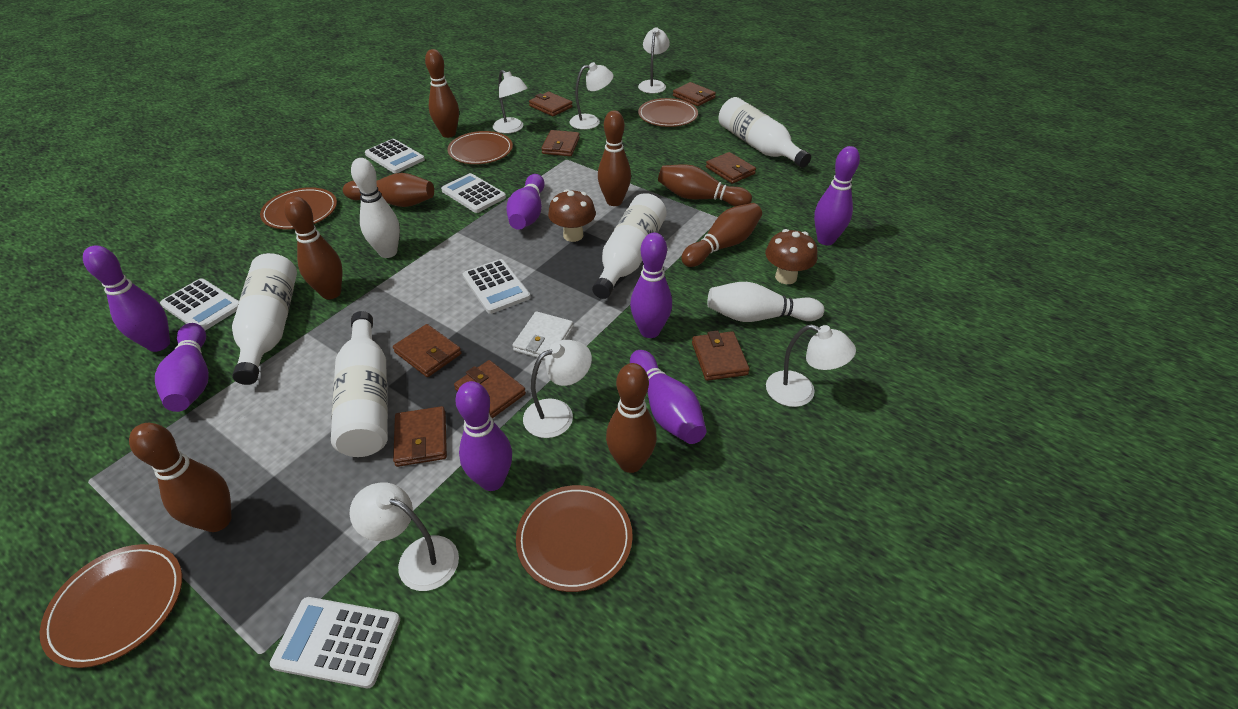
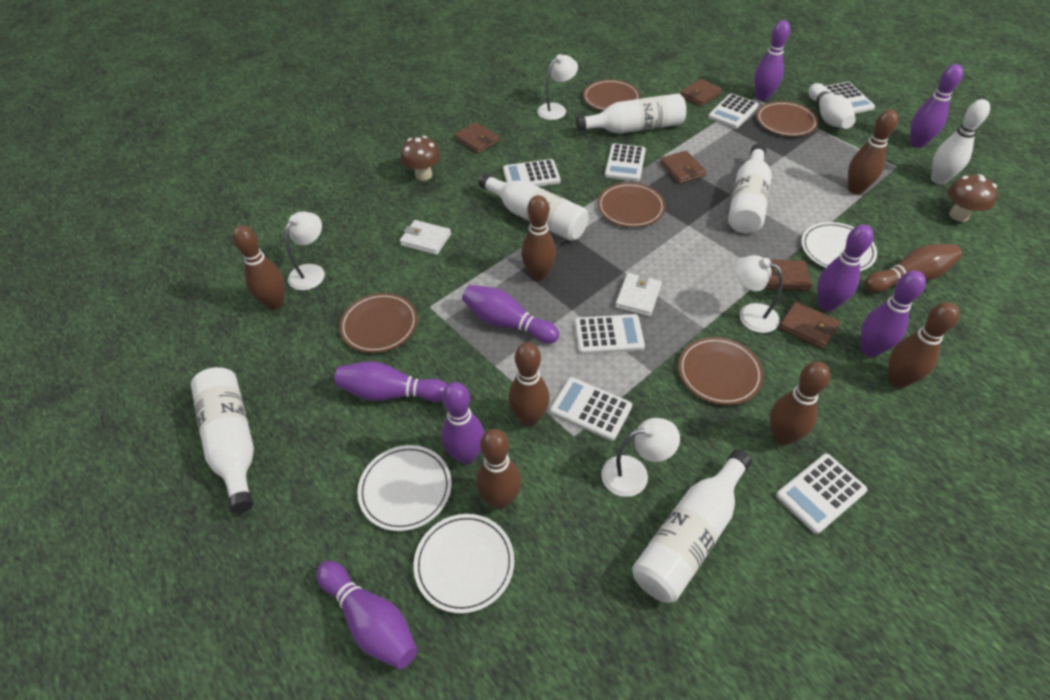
brown wallet: [393,324,462,377] [393,406,447,467] [454,360,526,418] [529,91,573,116] [541,130,580,156] [673,82,716,106] [692,330,750,381] [706,152,756,184] = 8 -> [455,122,499,153] [660,151,706,184] [680,79,722,107] [765,259,812,291] [779,301,840,349] = 5
purple bowling pin: [83,245,170,352] [155,323,209,412] [455,381,512,491] [506,174,545,230] [630,233,672,338] [630,350,707,444] [814,146,860,245] = 7 -> [316,561,417,669] [335,361,448,402] [441,382,484,464] [462,285,559,343] [754,20,790,101] [817,225,874,311] [861,271,926,357] [910,64,963,148] = 8
white bottle: [232,253,297,385] [331,311,388,457] [592,193,667,299] [718,97,811,168] = 4 -> [191,367,254,513] [478,173,589,241] [576,93,686,134] [632,449,752,603] [728,144,772,234] = 5
white calculator: [160,278,239,331] [270,597,400,688] [365,139,425,173] [441,173,506,213] [463,259,530,314] = 5 -> [503,159,560,187] [550,377,632,441] [574,314,645,354] [605,143,646,181] [708,94,759,129] [776,454,867,534] [825,82,875,114] = 7
white lamp: [349,482,459,591] [493,70,528,134] [523,340,592,438] [570,62,613,130] [638,27,670,94] [766,324,856,407] = 6 -> [285,211,325,290] [537,54,578,120] [601,418,680,497] [735,255,783,333] = 4
white plate: none = 0 -> [357,445,451,531] [414,514,514,614] [801,222,877,271] = 3
white wallet: [512,311,574,360] = 1 -> [400,220,451,255] [615,273,662,317] = 2

